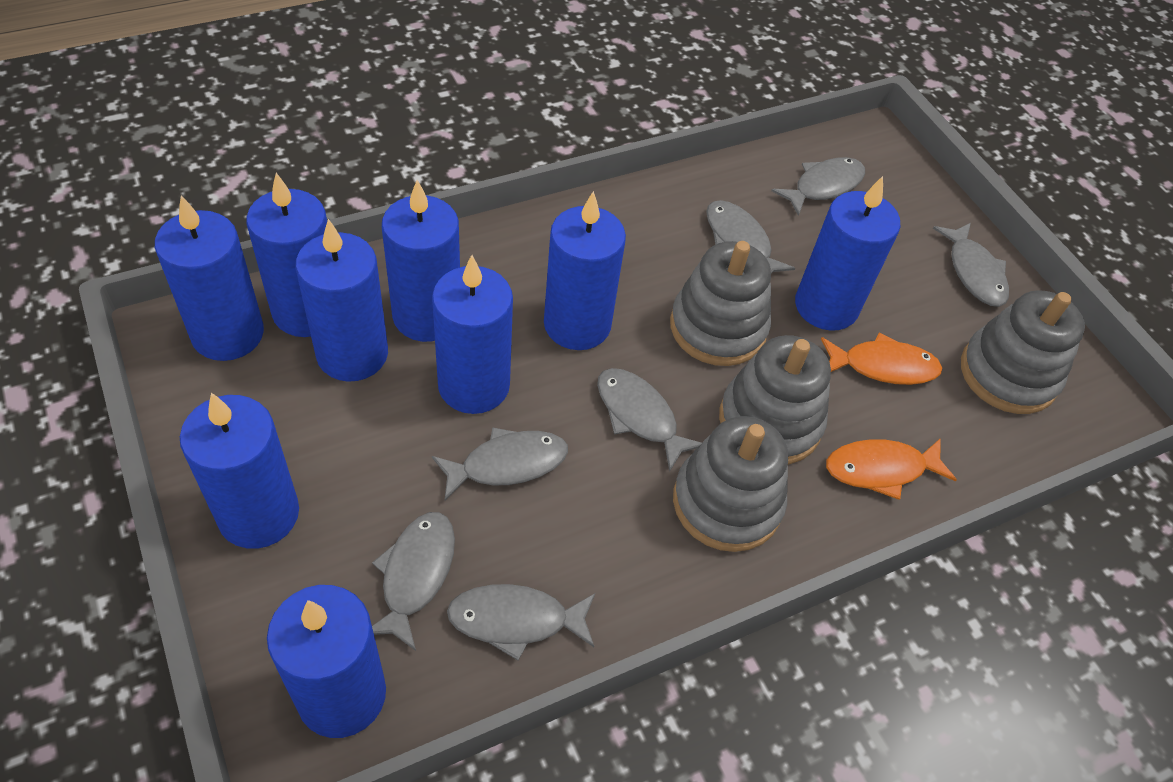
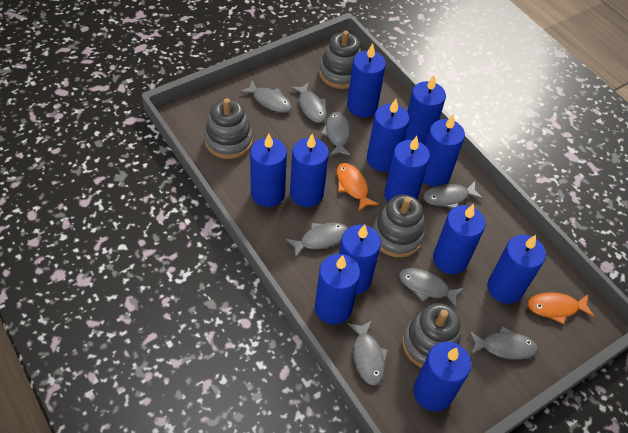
blue candle: [155,195,264,361] [180,393,299,549] [246,173,327,337] [267,585,386,738] [295,219,388,382] [382,180,460,342] [432,255,513,414] [544,191,626,350] [795,176,900,331] = 9 -> [250,134,287,207] [290,134,329,207] [315,254,360,324] [339,224,381,294] [347,43,386,117] [367,99,409,172] [384,136,430,202] [404,76,446,145] [413,342,471,411] [423,114,465,187] [433,204,485,274] [487,235,546,304] = 12
grey fish: [372,512,455,651] [432,427,568,500] [447,584,595,660] [597,368,702,472] [706,200,795,274] [772,157,865,216] [933,223,1009,307] = 7 -> [240,80,292,113] [286,222,348,259] [290,82,327,123] [321,112,351,156] [347,320,388,386] [399,268,464,309] [423,181,483,208] [469,326,538,360] = 8

